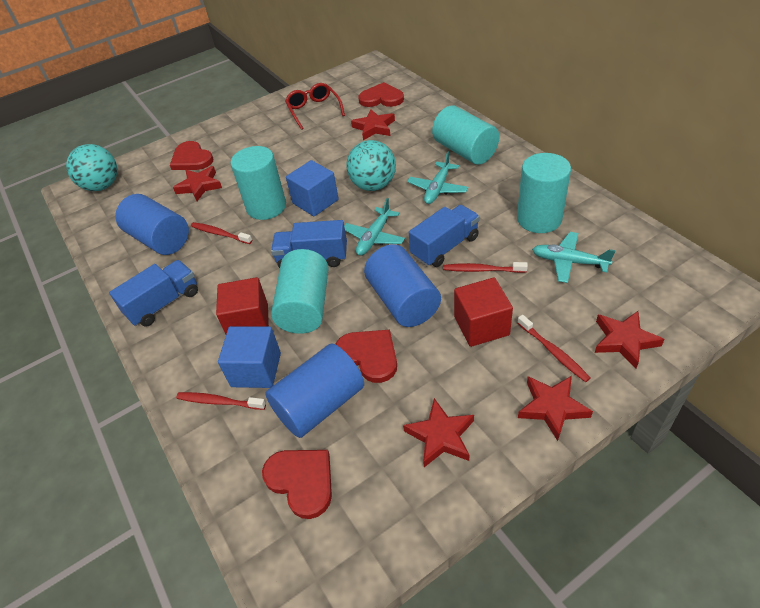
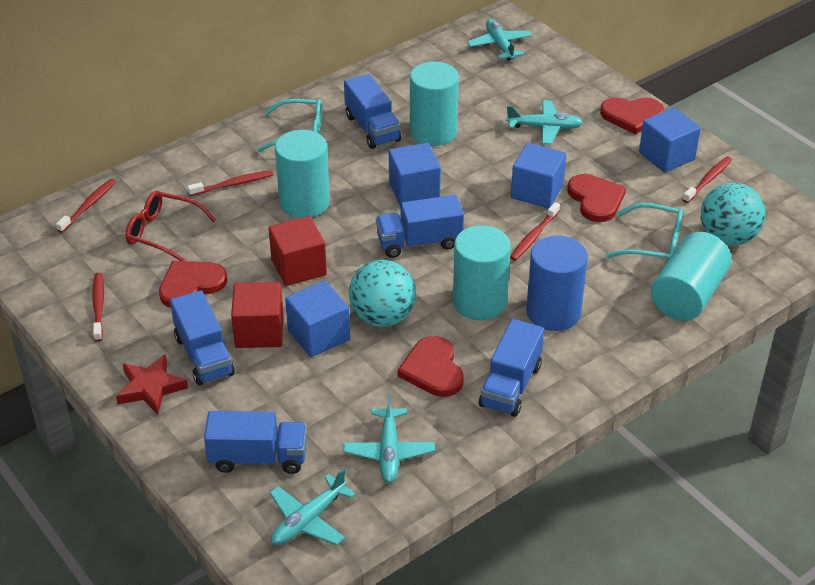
blue cube: [218,326,281,388] [286,160,339,216] = 2 -> [285,281,350,357] [389,143,441,206] [511,143,566,208] [639,108,701,173] = 4
blue cylinder: [115,194,189,255] [265,344,364,438] [364,244,441,327] = 3 -> [526,235,588,331] = 1
blue truck: [109,260,198,327] [271,220,347,268] [409,205,480,267] = 3 -> [170,291,235,386] [204,411,307,474] [344,74,401,149] [376,195,464,258] [479,319,544,417] = 5
red star: [173,166,222,201] [351,109,395,140] [403,398,474,467] [518,376,593,441] [595,311,665,369] = 5 -> [116,354,188,414] = 1
red toothbrush: [176,392,266,410] [191,222,252,244] [443,262,528,273] [517,315,590,382] = 4 -> [56,179,116,233] [92,273,104,342] [188,170,273,196] [510,202,560,261] [682,156,732,203] = 5
turquoise glasses: none = 0 -> [257,99,322,152] [606,203,683,262] = 2
turquoise plane: [344,198,405,255] [407,152,468,204] [532,232,615,283] = 3 -> [270,468,356,545] [343,394,435,483] [467,19,532,60] [506,100,583,144] = 4

